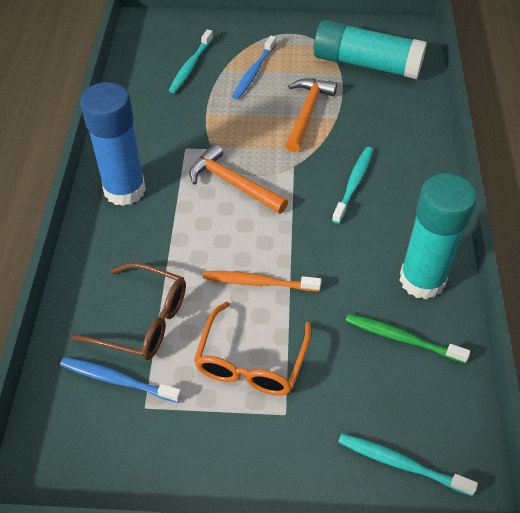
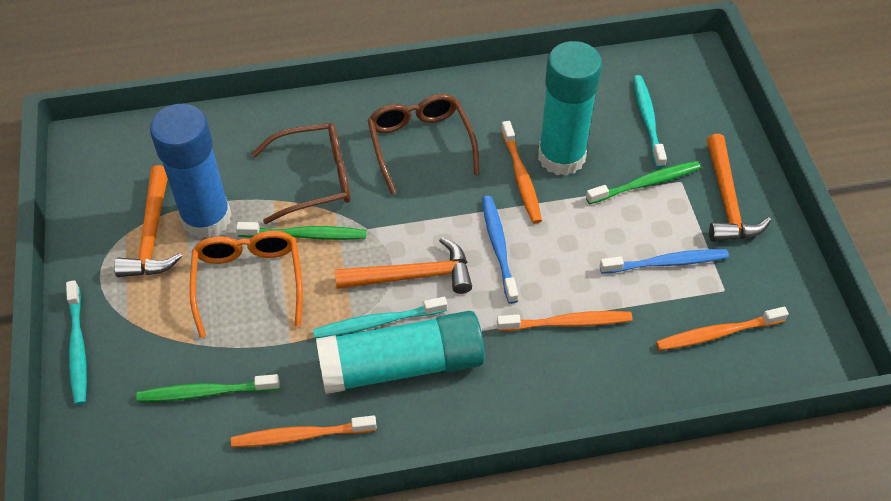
brown glasses: [71,262,186,360] = 1 -> [252,123,350,224] [367,94,480,194] = 2
green toothbrush: [345,314,470,363] = 1 -> [137,374,280,402] [236,222,366,240] [586,161,700,204] = 3
orange hammer: [190,143,288,214] [285,78,337,152] = 2 -> [114,165,182,277] [335,237,472,294] [707,134,771,242] = 3
orange toothbrush: [203,271,321,292] = 1 -> [231,415,377,447] [497,311,632,331] [501,121,542,224] [656,307,789,351] = 4

